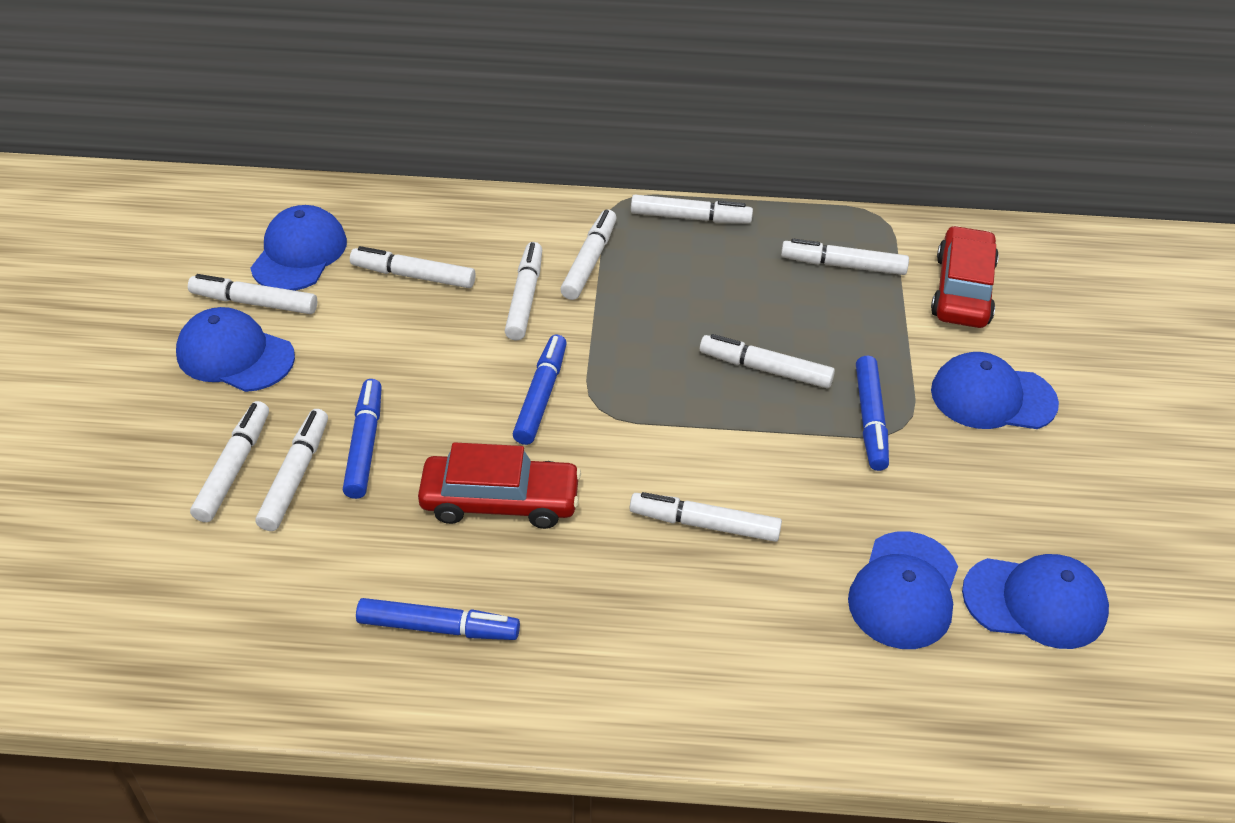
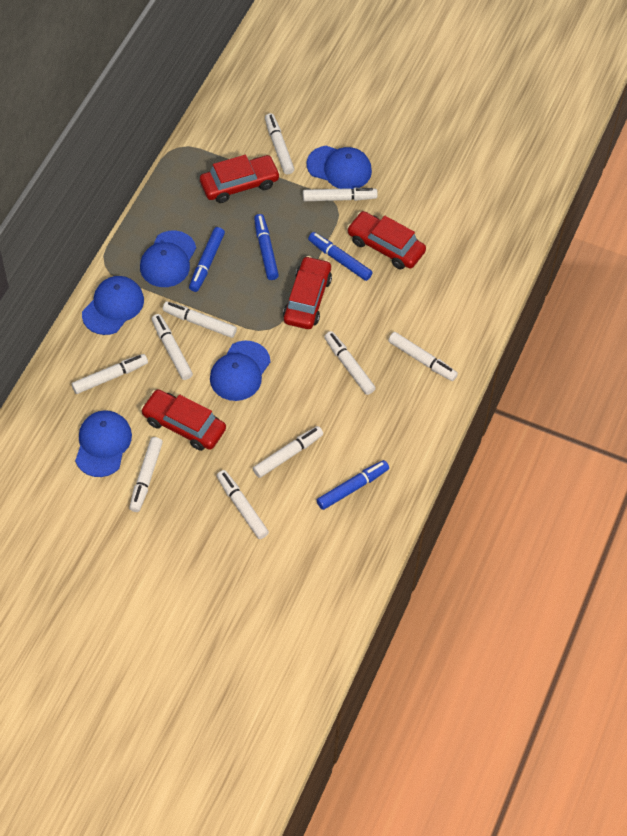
red car: [418,442,581,529] [931,225,999,328] = 2 -> [141,389,226,451] [200,155,280,203] [283,256,332,329] [347,211,426,269] = 4

